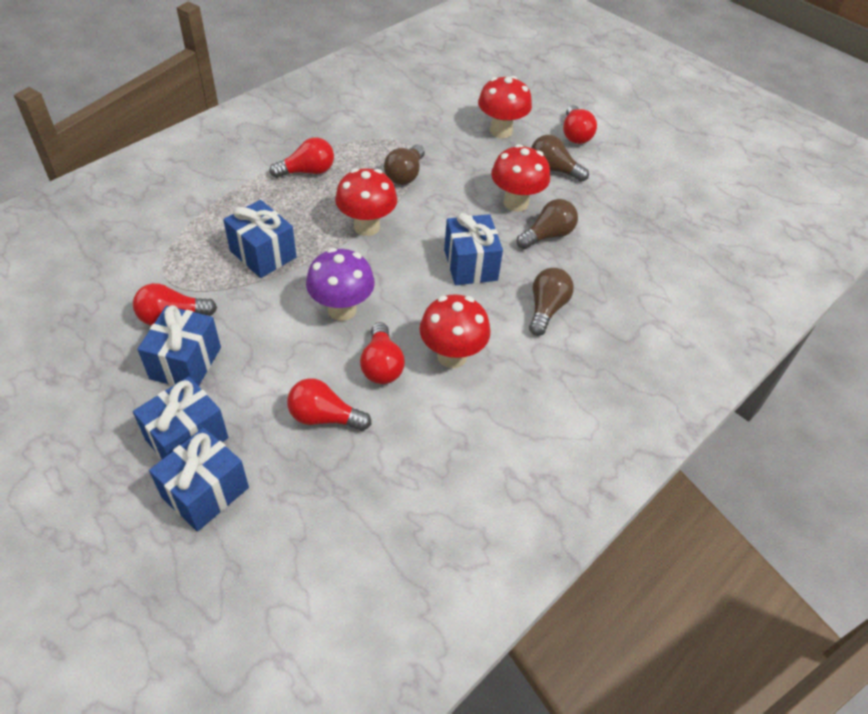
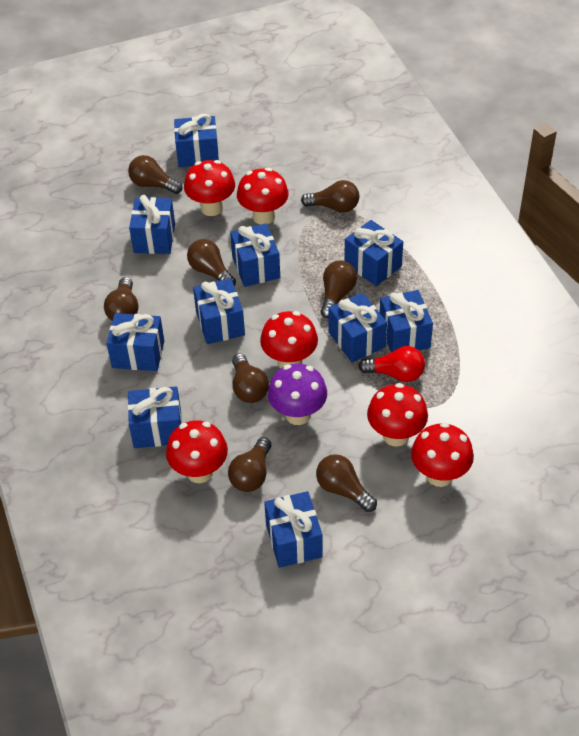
blue gift: [133,376,228,459] [137,305,221,386] [149,428,249,531] [223,200,296,278] [444,213,503,285] = 5 -> [107,313,164,371] [128,386,182,448] [129,195,175,254] [174,114,219,167] [193,278,245,344] [230,223,280,287] [264,491,323,568] [328,293,387,362] [344,220,403,286] [380,290,433,352] = 10
brown light bulb: [384,145,425,185] [517,199,578,249] [529,268,574,336] [531,135,589,182] = 4 -> [104,277,138,321] [128,155,182,194] [187,239,236,286] [228,437,272,492] [232,353,269,403] [301,180,359,213] [316,454,377,512] [321,261,357,318] = 8
red light bulb: [133,283,217,326] [270,137,334,178] [287,378,371,431] [360,322,405,384] [563,105,597,144] = 5 -> [358,346,425,382] = 1
red mushroom: [335,168,397,236] [419,294,490,368] [478,76,532,138] [491,144,550,212] = 4 -> [166,420,228,483] [184,160,235,216] [237,168,289,224] [260,311,318,368] [367,383,428,447] [411,422,474,487] = 6

